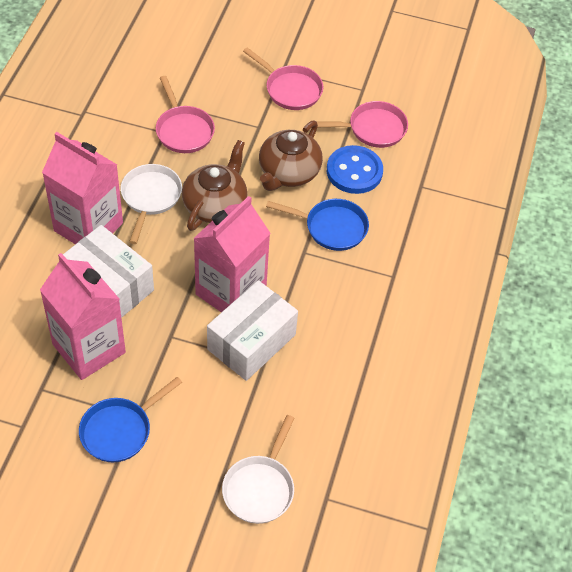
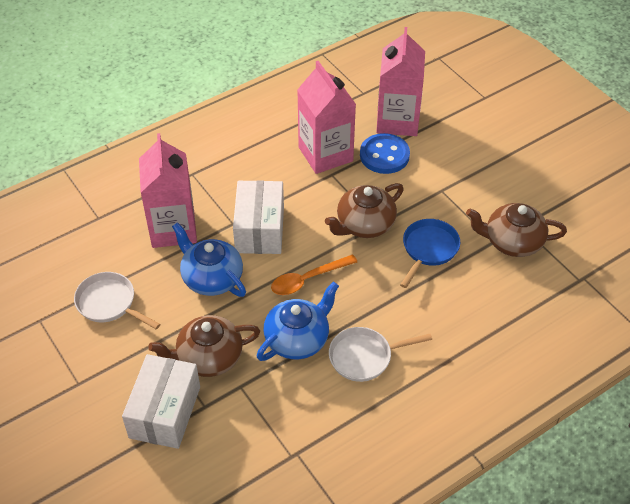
blue pan: [79,377,182,462] [266,199,369,251] = 2 -> [400,219,460,288] = 1
blue teapot: none = 0 -> [172,222,246,297] [257,282,339,361] = 2
brown teapot: [182,140,247,231] [259,121,323,191] = 2 -> [148,315,260,377] [325,183,404,238] [466,203,567,257] = 3
orange spoon: none = 0 -> [271,255,357,295] = 1
pink pan: [156,76,215,153] [243,47,324,110] [317,101,408,148] = 3 -> none = 0

